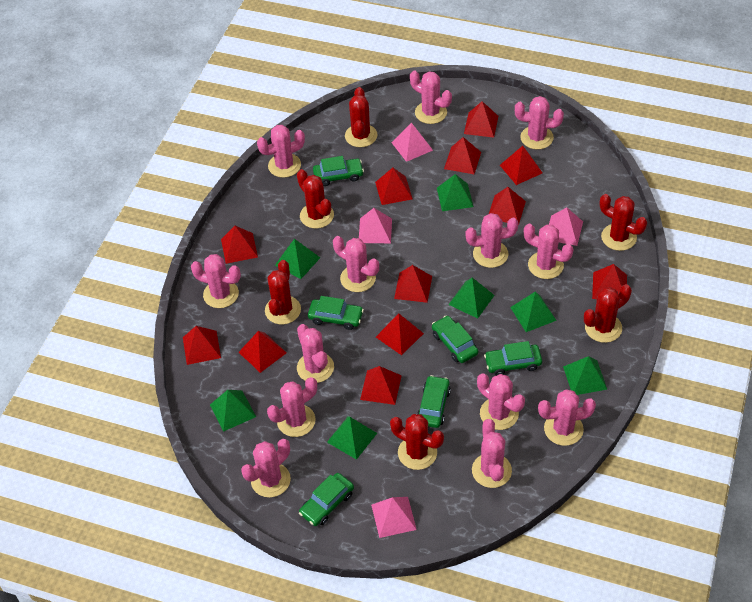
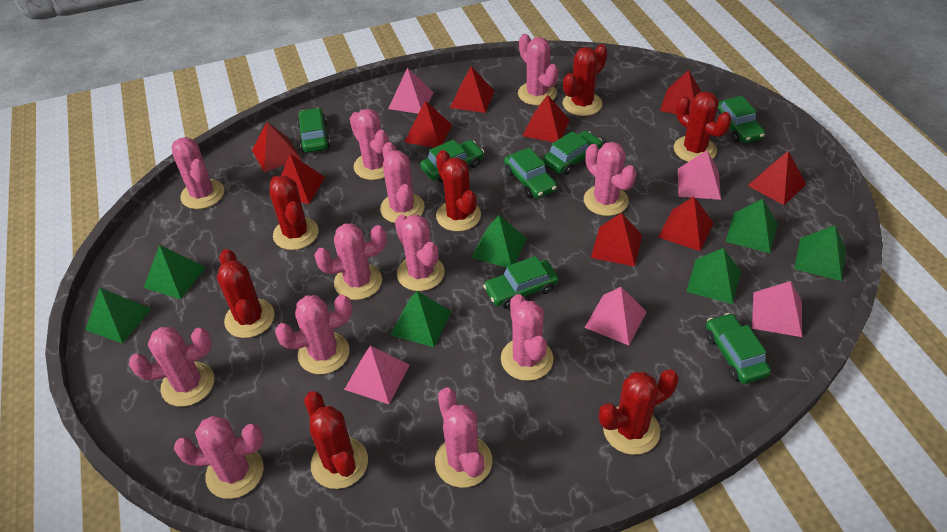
green car: [299,473,354,526] [308,296,364,330] [313,156,364,186] [417,375,451,428] [432,316,478,363] [484,341,542,376] = 6 -> [297,108,330,153] [420,140,484,182] [483,256,559,309] [504,148,557,198] [543,131,602,175] [706,313,771,384] [715,96,765,143] = 7
pink cactus: [191,254,241,308] [241,439,291,497] [257,125,305,178] [267,377,317,437] [297,324,334,383] [333,236,379,292] [410,70,452,124] [465,213,519,268] [472,419,512,488] [477,373,525,430] [515,96,564,149] [524,224,573,279] [538,389,596,446] = 13 -> [129,327,214,407] [171,137,224,209] [174,416,264,499] [275,295,352,374] [314,223,387,300] [350,109,389,180] [380,142,425,223] [395,214,445,291] [435,387,492,488] [501,294,554,381] [518,34,559,105] [584,142,637,216] = 12
pink pyramid: [359,208,392,243] [371,497,417,538] [391,123,433,162] [549,207,583,246] = 4 -> [344,346,410,404] [388,68,434,114] [584,287,647,345] [678,150,721,200] [752,281,802,337] = 5
red cactus: [265,260,301,325] [297,169,334,228] [345,87,377,147] [390,414,444,470] [584,284,632,343] [600,194,647,251] = 6 -> [217,249,275,338] [270,176,318,250] [304,391,368,489] [436,150,481,232] [563,44,607,116] [599,369,678,455] [674,91,732,162] = 7
red pyramid: [183,326,221,365] [221,226,258,264] [239,331,287,373] [360,366,402,405] [375,168,413,205] [376,313,424,355] [394,265,432,303] [444,137,481,174] [464,101,498,138] [489,187,526,225] [500,146,542,185] [592,264,627,299] = 12 -> [252,122,301,172] [281,154,325,204] [404,100,452,148] [450,66,494,113] [523,95,570,142] [591,213,642,266] [658,196,713,251] [660,70,701,114] [748,151,806,205] = 9

